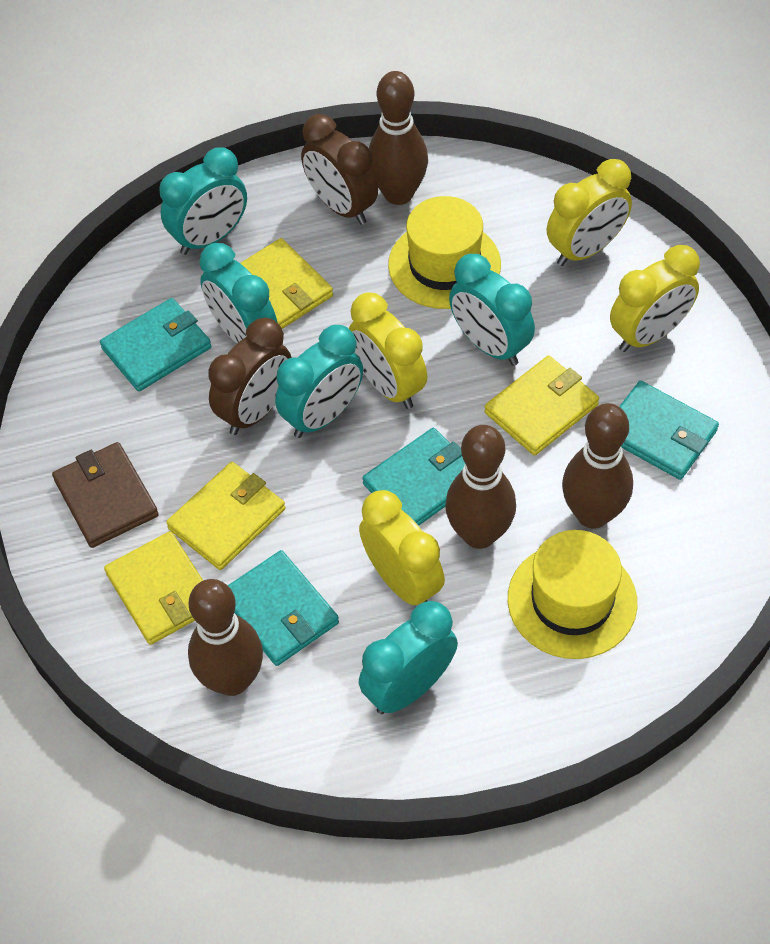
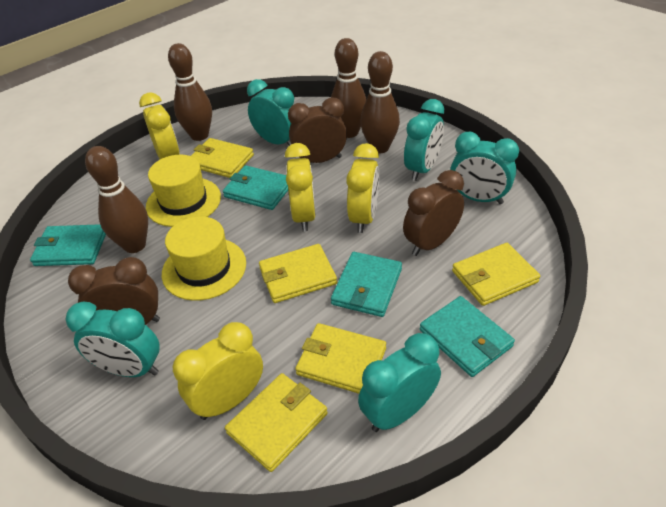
brown clock: [208,318,292,435] [301,114,378,225] = 2 -> [68,257,160,325] [288,98,347,163] [403,170,464,256] = 3
brown wallet: [52,442,159,548] = 1 -> none = 0
yellow wallet: [104,531,203,645] [166,462,285,570] [240,238,333,329] [484,356,599,456] = 4 -> [191,138,254,178] [225,373,328,472] [259,244,337,303] [295,323,386,394] [452,243,540,306] = 5

